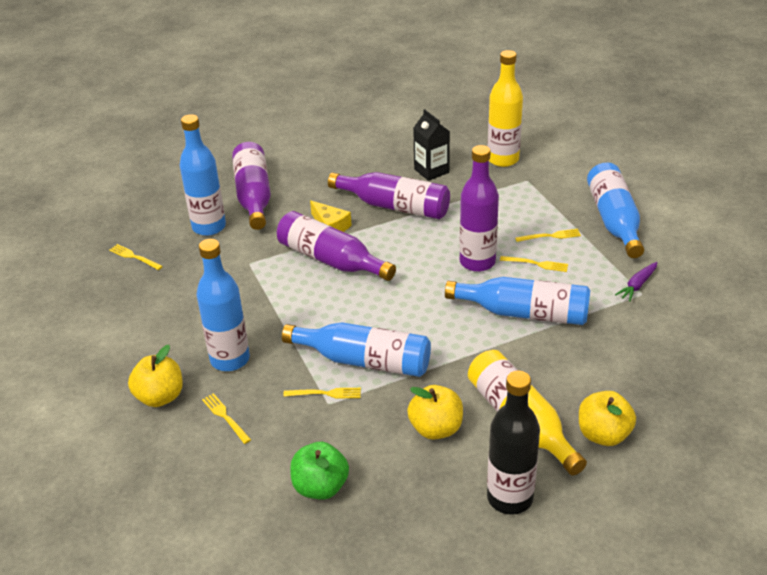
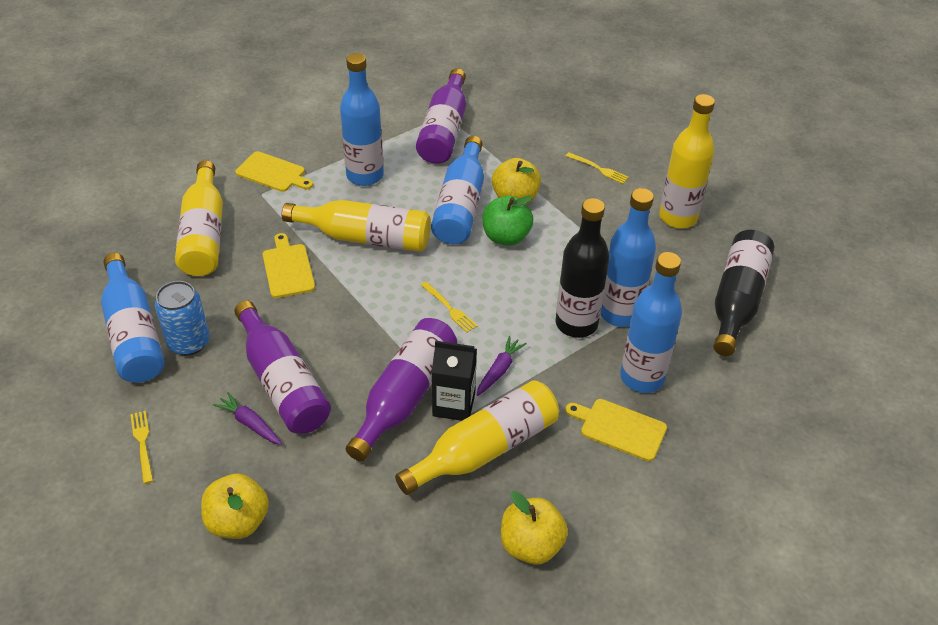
black bottle: [487,371,540,515] = 1 -> [556,198,609,338] [714,230,774,356] = 2
blue can: none = 0 -> [155,281,210,356] = 1
purple bottle: [232,142,271,230] [277,211,396,281] [328,172,450,219] [459,145,499,272] = 4 -> [234,301,331,434] [346,318,457,461] [416,68,466,164] = 3
purple carrot: [615,262,657,302] = 1 -> [213,392,282,445] [477,336,527,396] = 2
yellow bottle: [468,350,587,476] [487,50,523,167] = 2 -> [175,160,223,276] [282,200,431,252] [395,380,559,495] [659,94,715,228] = 4
yellow cheese: [310,200,351,232] = 1 -> none = 0
yellow cutting board: none = 0 -> [235,151,313,192] [262,233,315,298] [565,399,667,461] = 3
yellow fork: [109,244,163,270] [202,393,251,444] [283,388,361,399] [500,256,568,272] [515,229,581,242] = 5 -> [130,411,153,484] [421,282,477,333] [566,152,629,184] = 3

